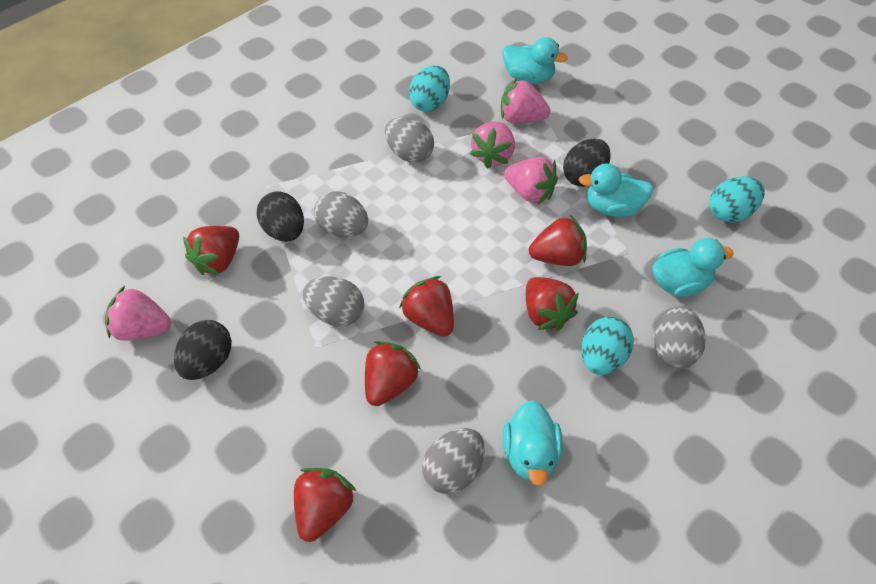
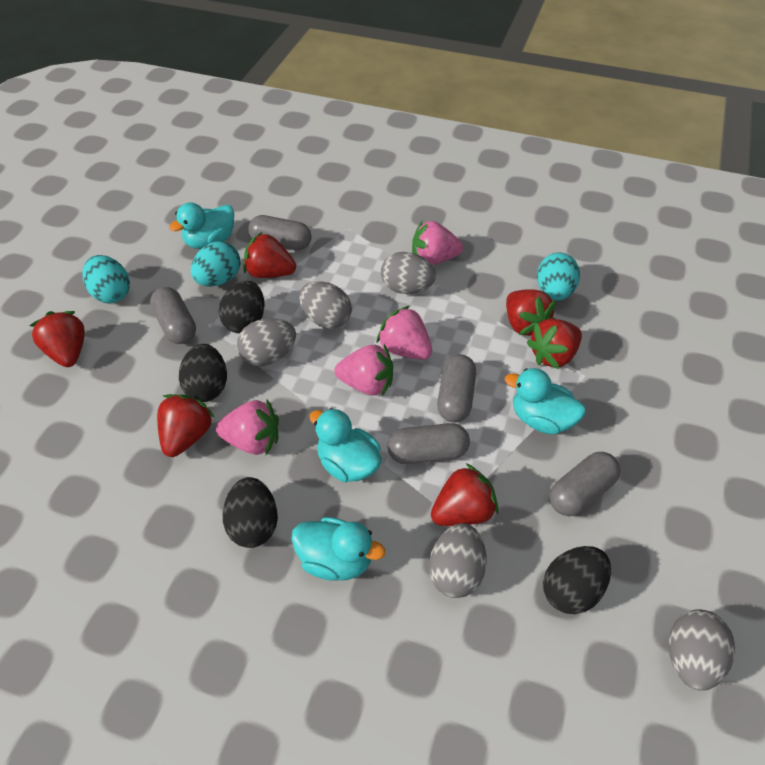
black egg: [174,320,232,380] [257,191,304,242] [563,138,611,187] = 3 -> [179,344,227,402] [219,281,265,333] [223,477,278,548] [543,546,611,614] = 4
grey capsule: none = 0 -> [150,287,196,344] [248,215,311,251] [388,423,470,464] [437,354,476,422] [549,452,621,516] = 5

